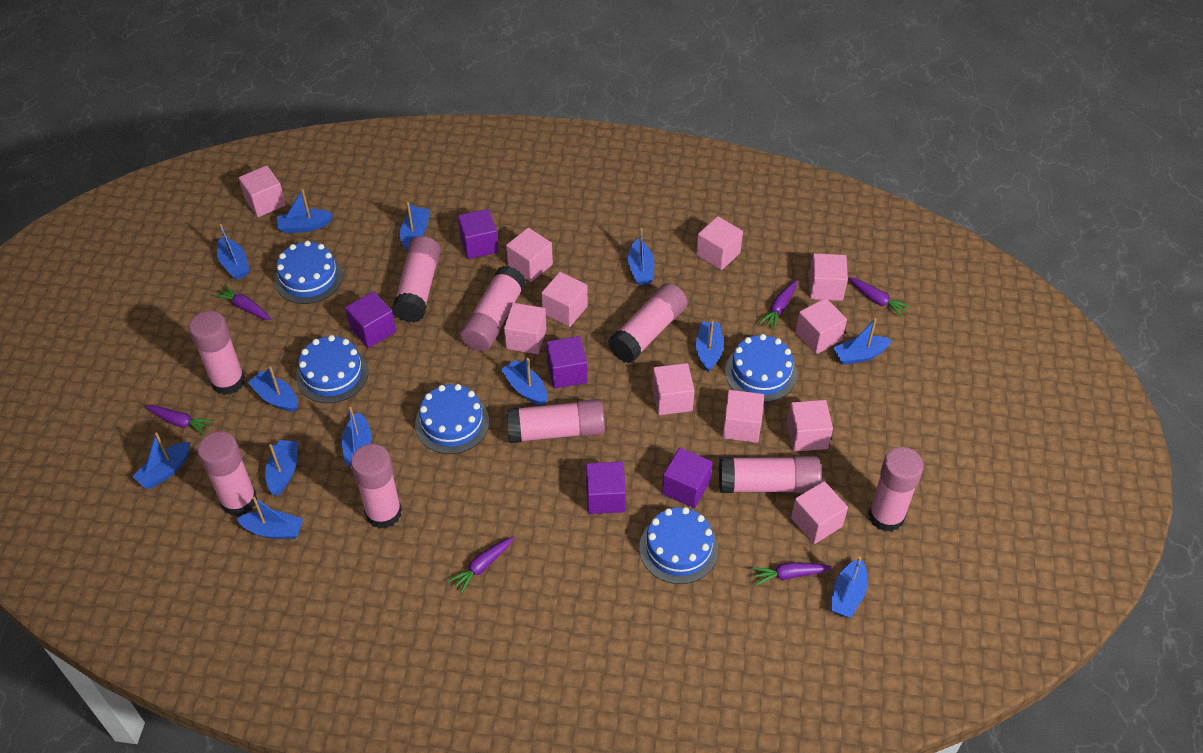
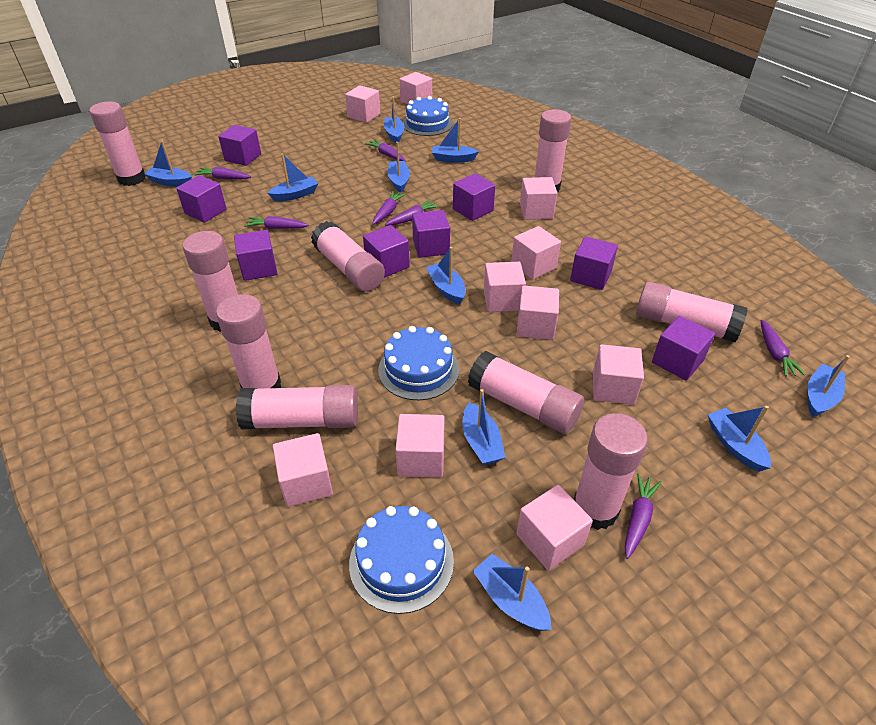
blue boat: [132,432,190,489] [217,224,249,280] [237,497,303,539] [248,366,298,412] [265,440,298,496] [277,189,333,233] [342,407,371,466] [400,202,430,250] [501,358,547,405] [628,228,654,285] [696,321,724,372] [830,557,868,618] [833,318,892,365] = 13 -> [144,141,192,187] [268,153,318,201] [384,97,405,143] [387,142,410,193] [426,247,466,304] [432,118,479,163] [462,389,506,465] [473,554,551,631] [708,406,771,472] [807,355,850,417] = 10
blue cake: [274,241,343,304] [296,335,369,403] [415,384,489,454] [639,507,718,584] [725,334,797,402] = 5 -> [349,506,454,614] [378,326,459,400] [403,96,453,136] = 3
pink cube: [239,165,286,217] [504,303,546,354] [506,227,553,282] [541,272,588,327] [652,363,695,415] [696,216,743,270] [722,390,764,443] [787,400,833,452] [791,481,848,544] [796,298,847,354] [809,253,848,301] = 11 -> [273,433,333,507] [345,85,380,123] [395,414,444,478] [400,72,432,104] [484,262,526,312] [511,226,561,280] [516,485,593,571] [517,285,559,340] [520,177,557,220] [593,344,644,405] = 10
purple carrot: [145,405,213,435] [213,285,271,320] [448,536,514,593] [752,562,832,585] [759,280,797,330] [848,277,910,317] = 6 -> [194,167,251,179] [244,216,309,229] [365,139,406,161] [373,191,406,225] [385,200,440,226] [625,473,662,559] [761,320,805,376] = 7
purple cube: [345,291,396,348] [458,209,498,259] [546,336,587,389] [586,462,626,514] [662,448,713,508] = 5 -> [176,175,227,223] [218,125,261,166] [234,230,277,281] [363,225,410,278] [412,210,450,258] [453,173,495,221] [570,236,618,290] [652,316,715,381] = 8

